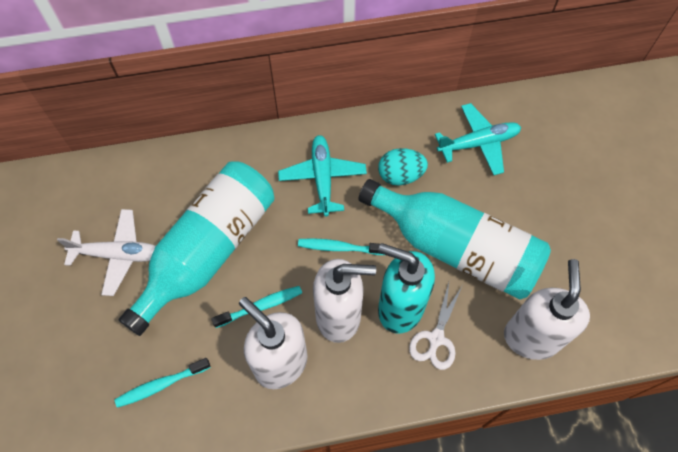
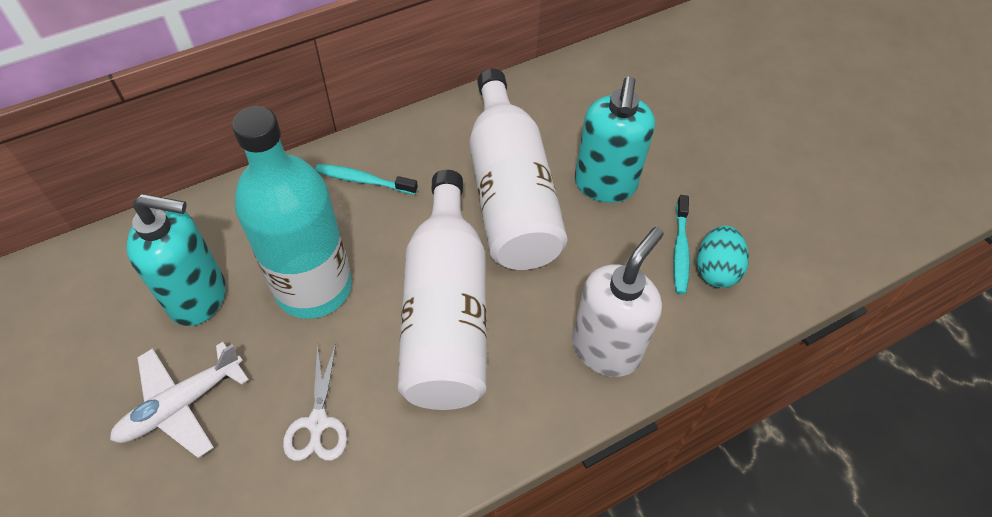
turquoise bottle: [119,161,275,336] [358,179,551,300] = 2 -> [232,106,352,319] = 1
turquoise plane: [278,135,367,217] [435,103,521,175] = 2 -> none = 0
turquoise soap dispenser: [378,243,435,333] = 1 -> [126,194,226,326] [575,76,655,203] = 2
turquoise toothbrush: [115,358,211,408] [211,286,302,328] [298,238,387,255] = 3 -> [315,164,418,195] [673,195,690,294] = 2
white bottle: none = 0 -> [398,170,487,410] [470,69,568,270] = 2
white soap dispenser: [239,297,308,389] [313,259,376,343] [504,259,590,360] = 3 -> [572,227,664,377] = 1

